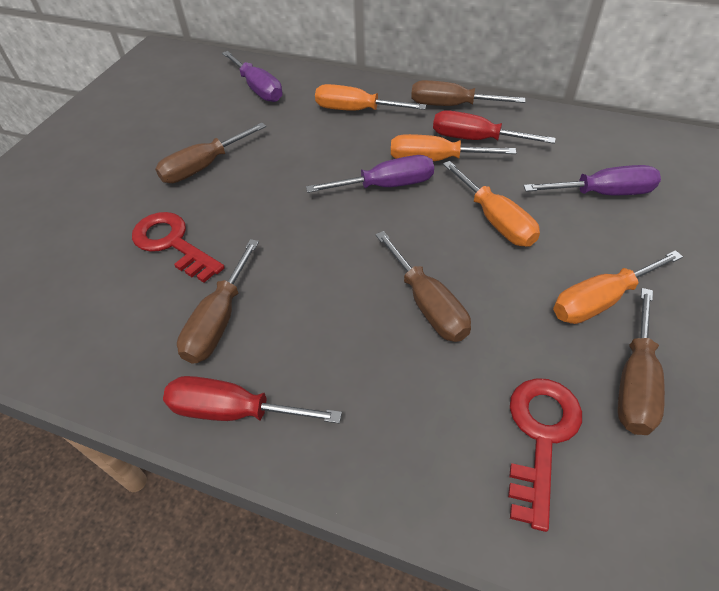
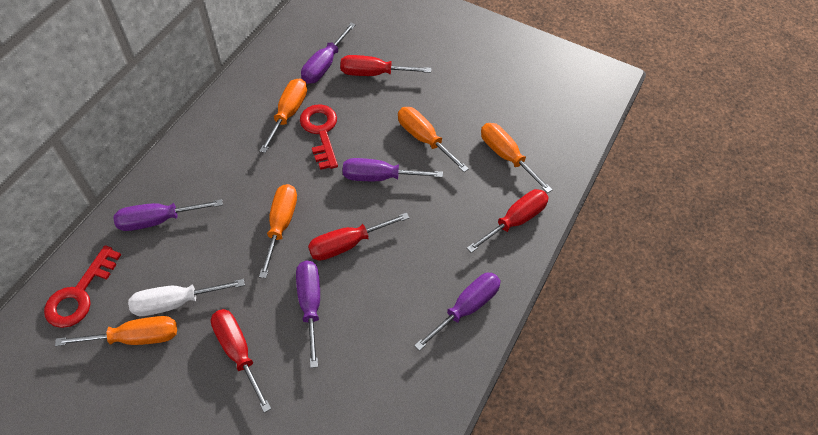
brown screwdriver: [155,123,266,183] [177,239,259,363] [375,231,471,342] [411,80,525,106] [618,288,665,435] = 5 -> none = 0
orange screwdriver: [315,84,426,111] [391,134,516,161] [443,161,540,246] [553,250,683,324] = 4 -> [55,316,177,346] [259,184,297,278] [260,78,307,153] [398,107,469,172] [481,123,553,193] = 5
purple screwdriver: [222,51,283,102] [306,155,434,193] [523,165,661,195] = 3 -> [113,199,223,231] [296,261,320,368] [301,23,356,84] [343,158,443,181] [414,273,501,351] = 5
red screwdriver: [163,376,342,423] [433,110,556,144] = 2 -> [211,309,272,413] [308,212,409,261] [340,55,431,76] [467,189,549,253] = 4
white screwdriver: none = 0 -> [128,279,245,316] = 1

